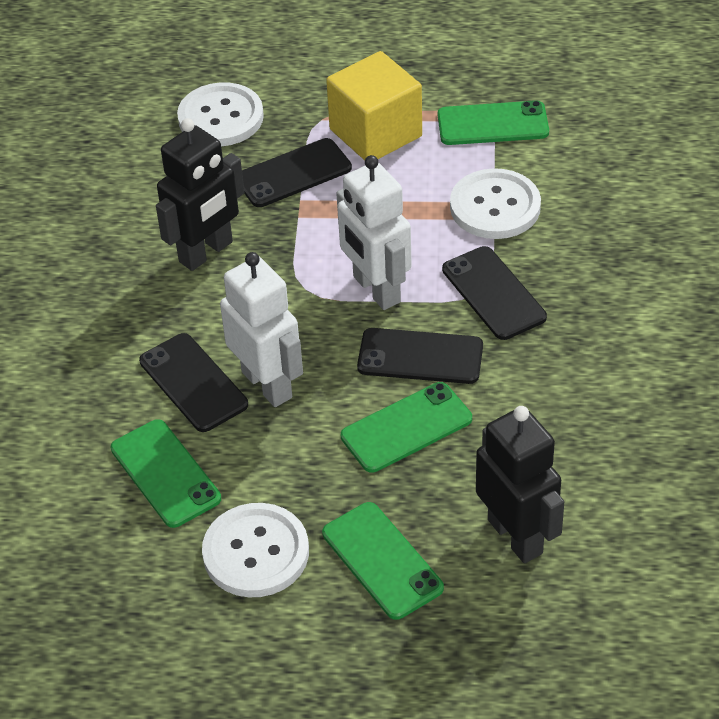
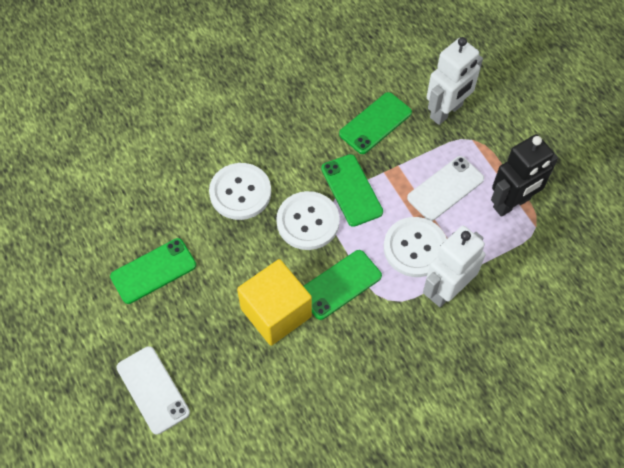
black phone: [139,333,248,432] [242,138,352,207] [357,328,483,384] [442,246,547,340] = 4 -> none = 0
black robot: [156,118,244,271] [476,406,564,563] = 2 -> [491,134,558,217] = 1
white phone: none = 0 -> [116,346,190,435] [407,156,484,221] = 2

